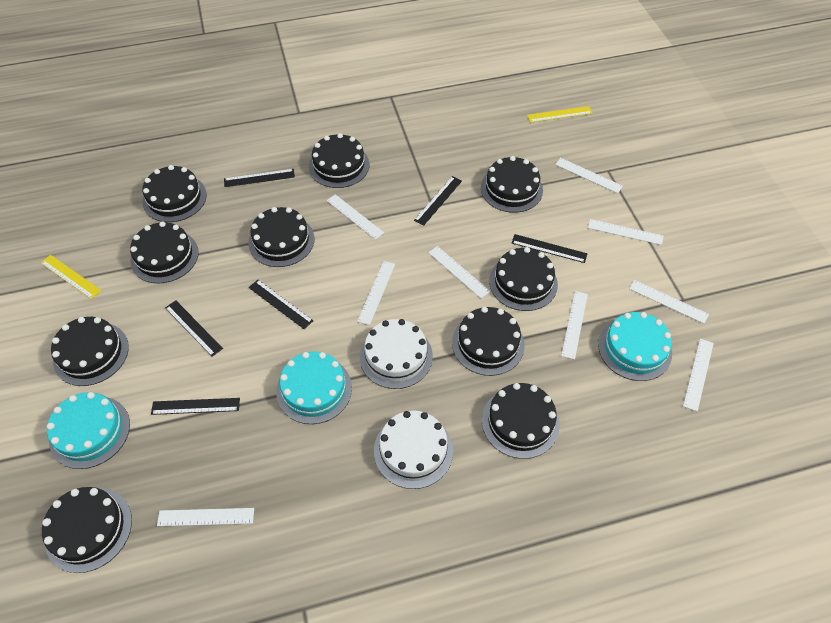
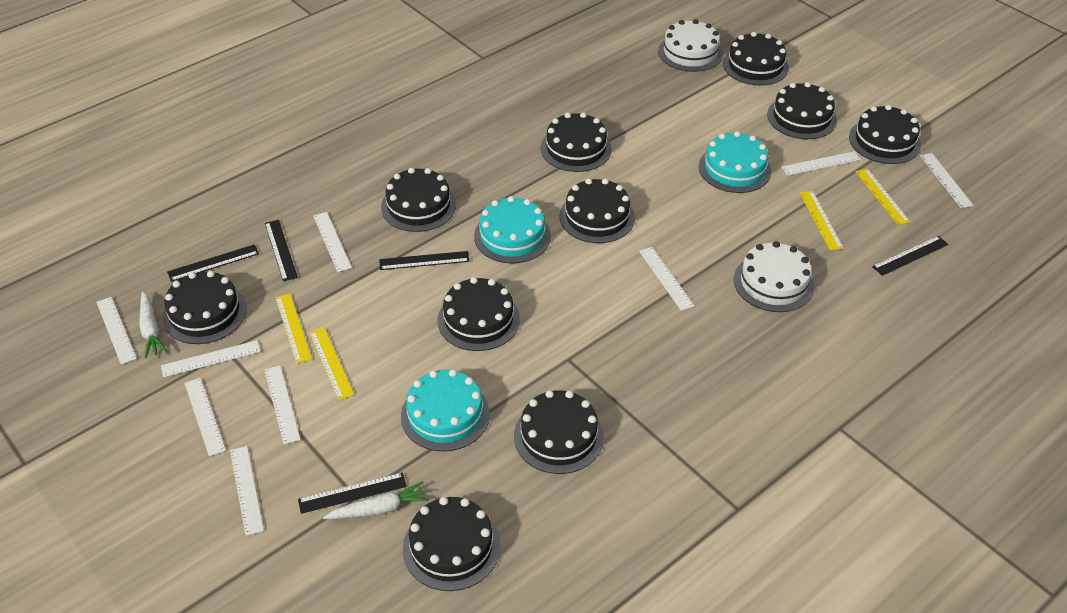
black ruler: [151,398,240,415] [165,300,223,357] [224,169,295,187] [249,280,313,329] [414,176,462,225] [512,234,588,263] = 6 -> [167,244,259,282] [265,220,298,281] [298,473,407,514] [379,251,470,270] [872,236,948,276] = 5
white carrot: none = 0 -> [139,291,167,358] [323,481,429,519] = 2
yellow ruler: [41,255,102,299] [527,106,592,123] = 2 -> [275,294,312,364] [309,327,354,400] [800,191,843,250] [856,169,910,225] = 4

